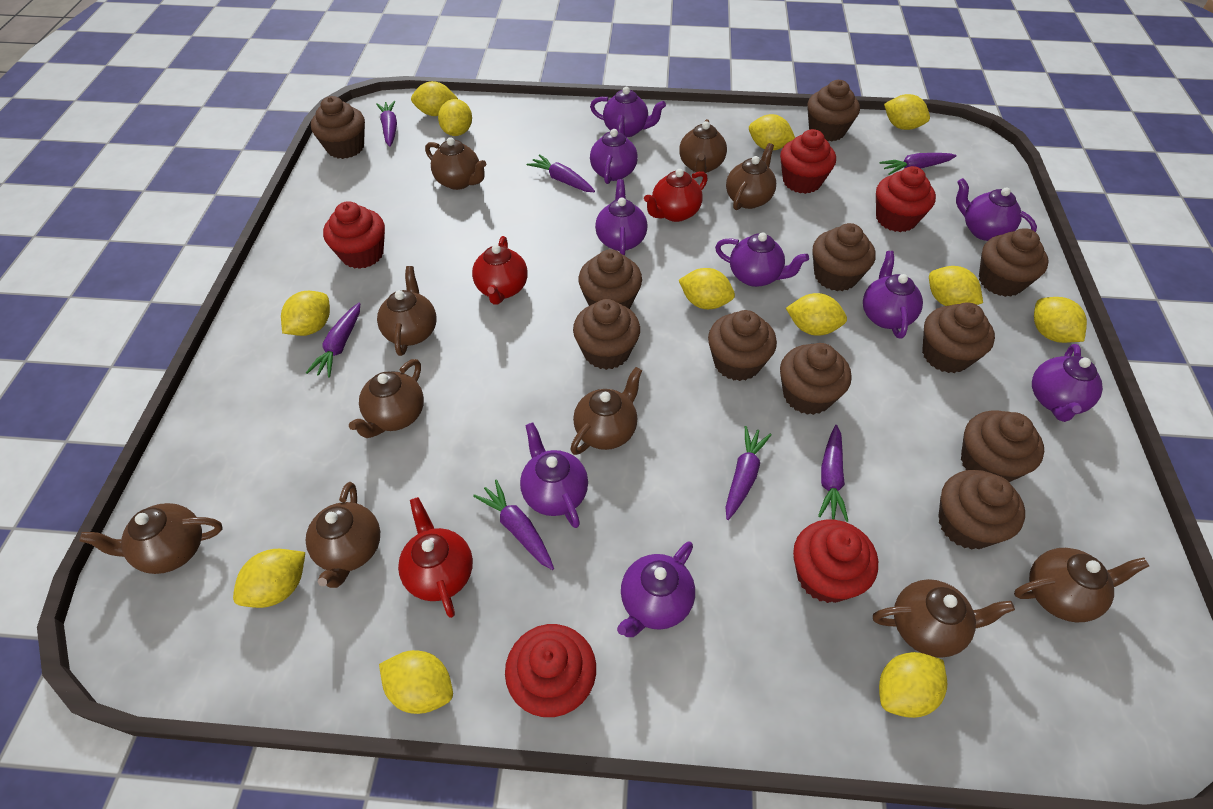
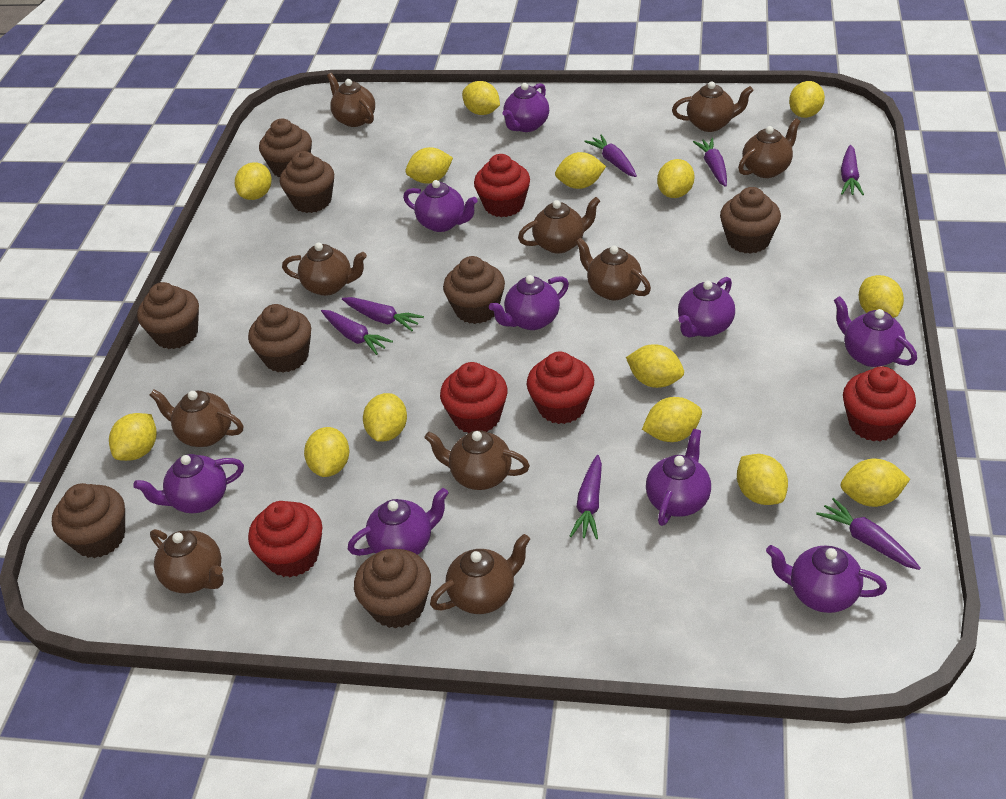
brown cupcake: [311,96,365,159] [573,299,640,370] [578,249,642,309] [708,310,777,381] [780,343,852,415] [807,80,860,141] [812,223,876,291] [922,303,995,373] [938,470,1025,550] [961,410,1044,482] [979,228,1049,297] = 11 -> [52,483,125,558] [137,282,199,349] [248,304,311,373] [259,119,312,177] [280,151,334,213] [354,549,431,629] [443,256,505,324] [720,187,781,254] = 8
red teapot: [398,497,473,618] [472,236,528,305] [644,169,708,222] = 3 -> none = 0
yellow lemon: [233,549,305,608] [281,291,330,336] [379,650,453,714] [411,81,458,116] [438,99,472,136] [679,268,735,309] [749,114,795,150] [786,293,847,336] [879,652,947,718] [884,94,930,130] [929,266,983,306] [1034,297,1087,343] = 12 -> [109,413,157,461] [235,162,272,200] [304,427,349,477] [363,393,407,441] [405,147,453,184] [462,81,500,115] [555,152,606,189] [626,344,684,388] [642,397,702,442] [657,159,694,198] [737,454,788,505] [789,81,825,118] [841,459,910,507] [859,275,904,318] = 14

